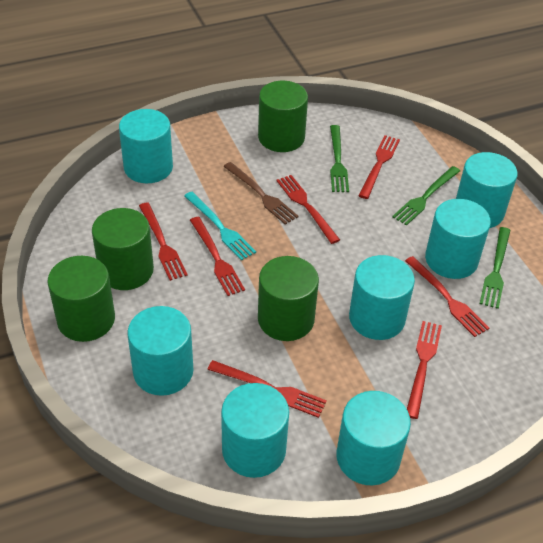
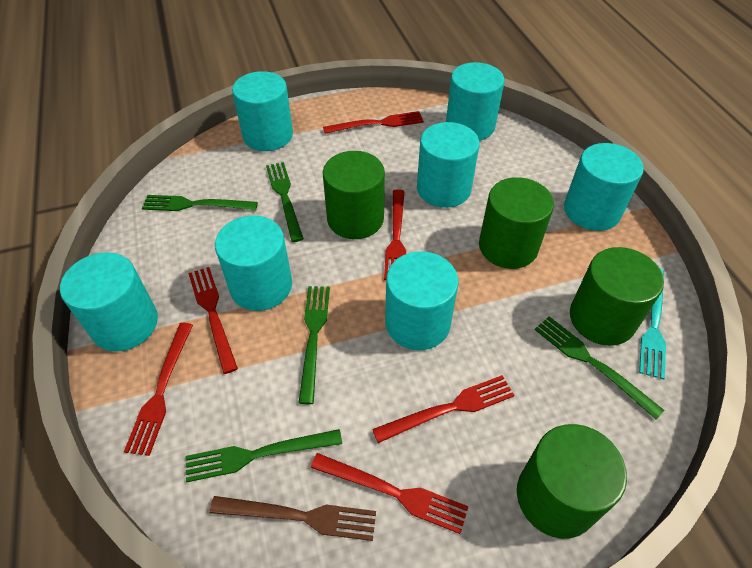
green fork: [330,125,349,192] [392,166,460,226] [480,227,510,309] = 3 -> [142,195,258,211] [186,429,342,482] [266,162,304,242] [299,286,330,404] [535,316,664,419] = 5
red fork: [139,203,188,281] [190,217,245,296] [207,360,327,418] [276,175,340,244] [358,135,400,199] [405,256,489,337] [407,321,442,419] = 7 -> [124,323,193,456] [188,267,238,374] [310,453,468,534] [323,111,424,134] [372,375,515,443] [384,189,406,280] = 6

